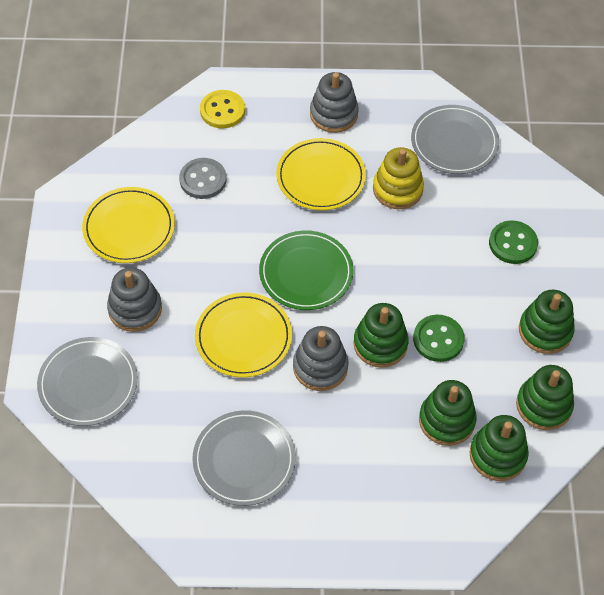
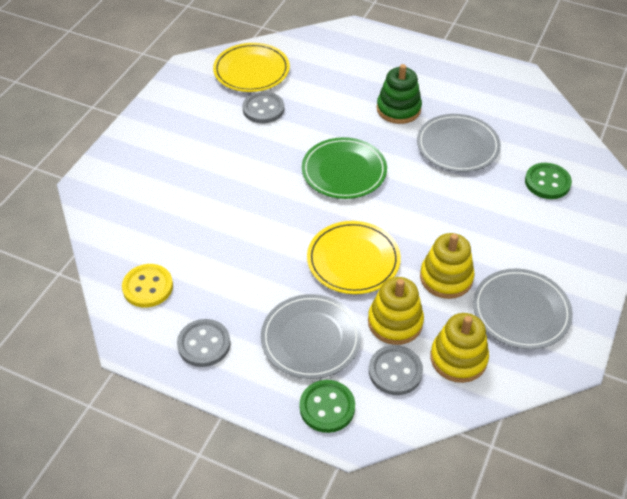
green stacking toy: [353,303,409,368] [419,380,477,446] [469,415,529,481] [516,365,574,430] [519,290,575,354] = 5 -> [377,64,422,124] = 1
grey button: [179,158,226,199] = 1 -> [177,319,231,367] [243,92,284,123] [369,345,423,395] = 3
grey stacking toy: [107,267,162,332] [293,326,349,391] [310,72,359,133] = 3 -> none = 0
yellow plate: [82,187,175,263] [195,292,292,378] [276,138,366,211] = 3 -> [213,43,290,92] [307,221,401,294] = 2
yellow stacking toy: [373,147,424,209] = 1 -> [368,277,424,345] [420,233,475,299] [430,313,489,383] = 3

